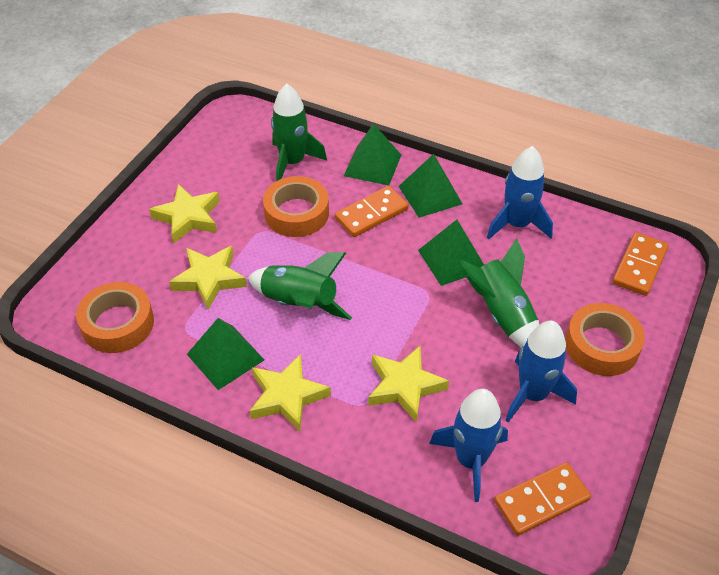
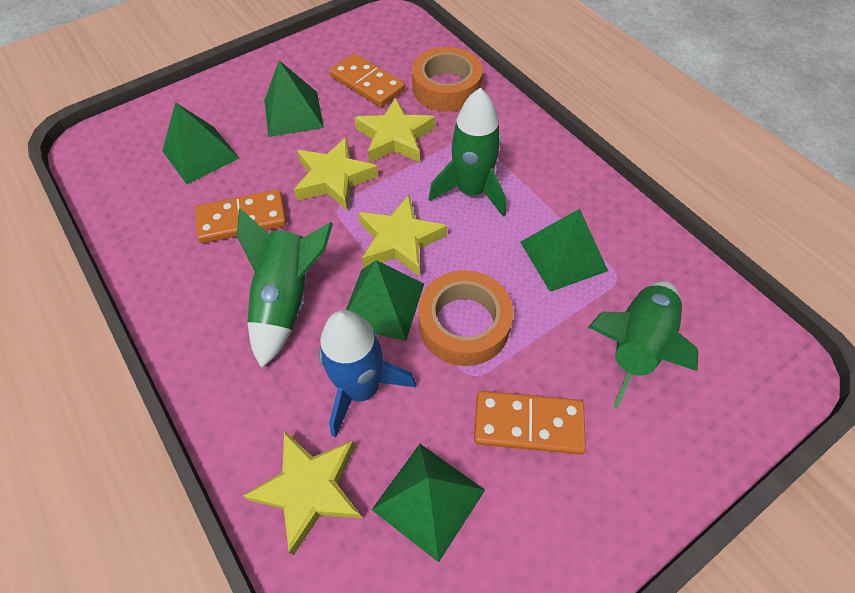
blue rocket: [429,389,508,502] [487,146,553,239] [505,321,577,422] = 3 -> [319,310,416,438] = 1
green pyramid: [187,318,264,390] [344,124,401,186] [399,154,462,218] [418,220,484,286] = 4 -> [162,102,239,184] [264,60,324,137] [346,260,424,341] [372,444,485,562] [520,209,608,292] = 5
orange tape: [76,282,154,353] [263,176,329,237] [565,303,645,376] = 3 -> [412,47,483,112] [418,270,513,366] = 2

